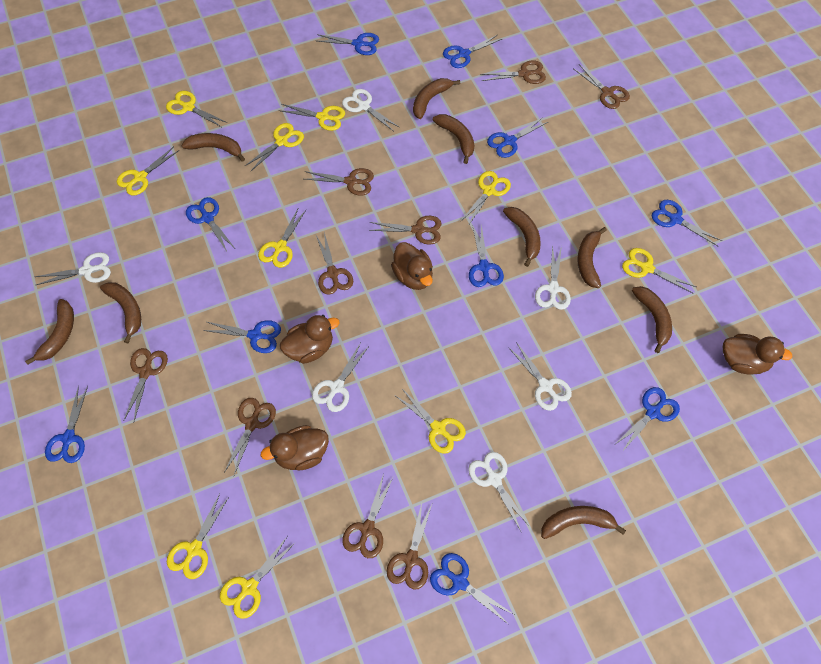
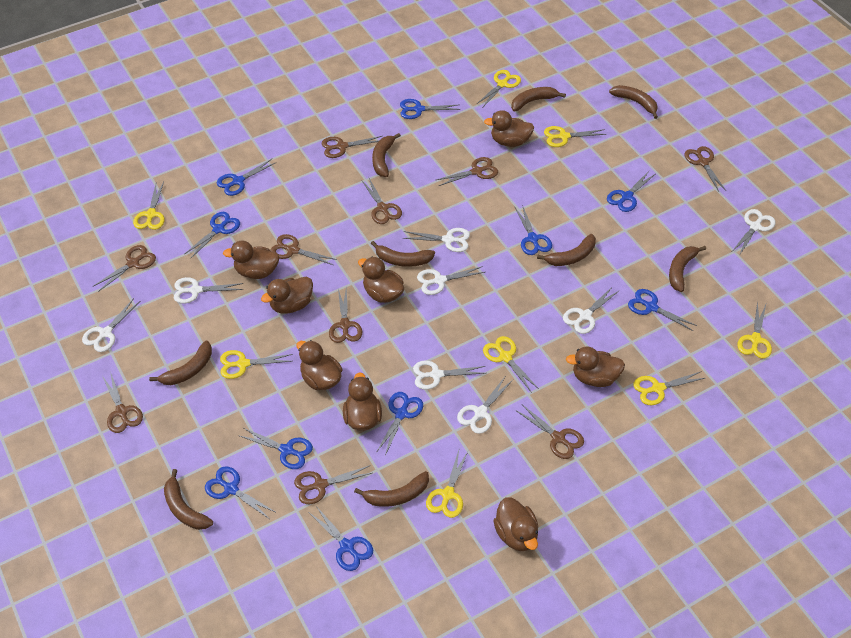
brown duck: [261,425,329,470] [280,315,339,364] [391,242,433,290] [723,334,793,375] = 4 -> [223,241,279,279] [261,277,313,314] [296,340,342,390] [343,372,382,431] [358,257,404,303] [484,110,534,147] [493,498,538,551] [566,346,625,387] = 8
brown scissors: [124,348,168,421] [224,398,276,475] [305,168,374,195] [316,232,353,295] [342,474,393,558] [369,216,442,245] [387,503,432,590] [480,60,546,84] [574,64,630,109] = 9 -> [94,245,156,292] [102,371,143,433] [270,234,337,265] [294,465,372,504] [322,136,382,158] [329,287,362,343] [362,178,402,224] [436,157,498,186] [515,405,584,459] [684,146,726,192] = 10
white scissors: [35,252,111,285] [312,343,369,412] [342,89,400,131] [468,452,530,531] [509,342,572,411] [535,245,571,310] = 6 -> [82,298,140,352] [174,277,243,304] [403,228,470,252] [413,361,485,390] [417,266,485,295] [457,377,513,434] [563,286,620,334] [732,209,776,256] = 8
yellow scissors: [117,146,179,196] [166,91,226,127] [167,494,229,579] [220,537,295,619] [245,123,304,171] [258,209,306,268] [278,104,345,131] [396,389,466,453] [461,171,511,226] [622,248,696,293] = 10 -> [133,182,165,230] [220,350,293,379] [426,450,468,518] [477,70,521,107] [483,336,539,393] [544,126,607,147] [633,371,705,405] [738,301,772,359] = 8

